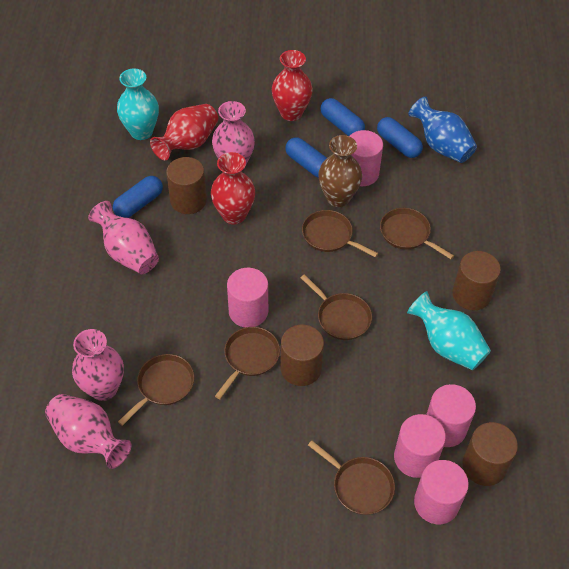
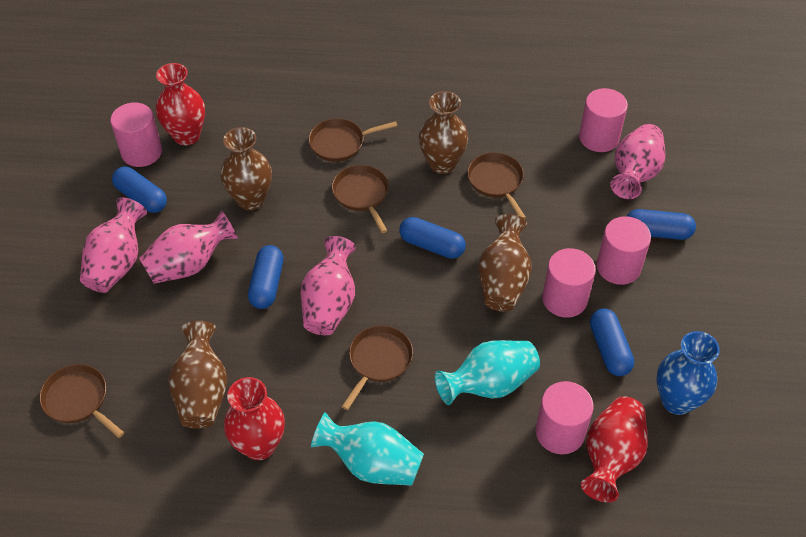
blue capsule: [113,176,163,218] [285,137,327,178] [321,98,365,136] [377,117,423,158] = 4 -> [112,167,167,213] [248,245,283,309] [399,217,466,259] [590,308,634,376] [627,209,696,240] = 5
brown cylinder: [166,157,207,214] [280,325,324,386] [452,251,501,311] [462,422,518,486] = 4 -> none = 0
brown pan: [118,354,194,426] [215,327,280,399] [301,274,372,340] [302,210,378,257] [308,441,395,515] [380,208,454,259] = 6 -> [39,364,124,438] [308,119,397,162] [332,165,389,233] [341,325,413,410] [467,152,526,219] = 5
brown vase: [318,135,362,207] = 1 -> [168,321,227,429] [220,127,272,210] [419,91,468,174] [478,214,532,311] = 4

